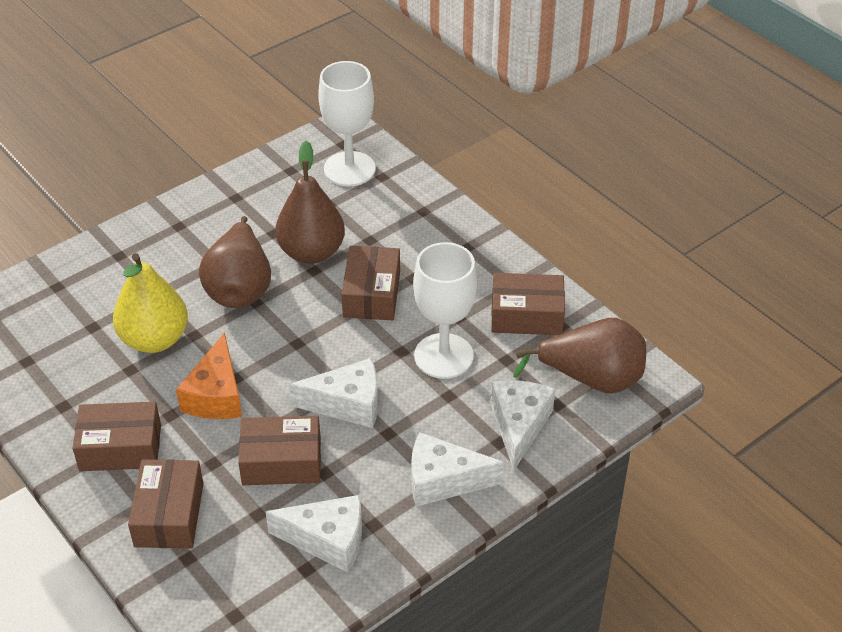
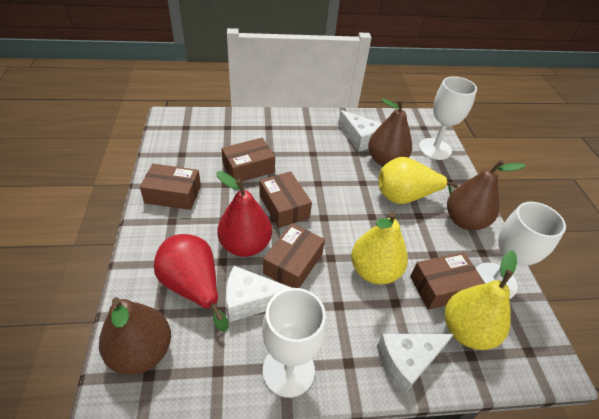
orange cheese: [176,332,242,419] = 1 -> none = 0
red pear: none = 0 -> [154,234,228,332] [216,171,272,257] = 2
white cheese: [266,495,362,573] [289,358,378,428] [411,432,504,507] [491,380,555,471] = 4 -> [226,266,292,322] [338,110,382,152] [377,334,454,394] = 3
white goblet: [318,61,376,186] [413,242,477,379] = 2 -> [262,288,326,398] [419,76,477,160] [476,202,566,299] = 3
yellow pear: [113,253,188,353] = 1 -> [351,211,408,284] [379,157,458,204] [445,250,517,350] = 3

